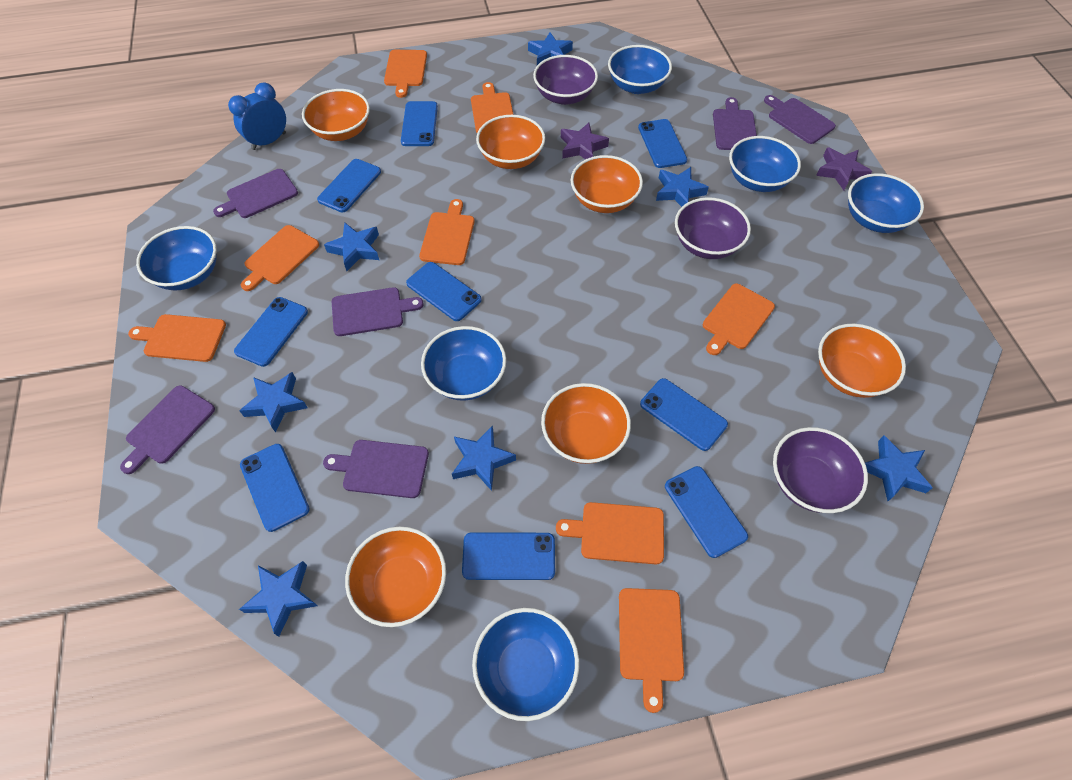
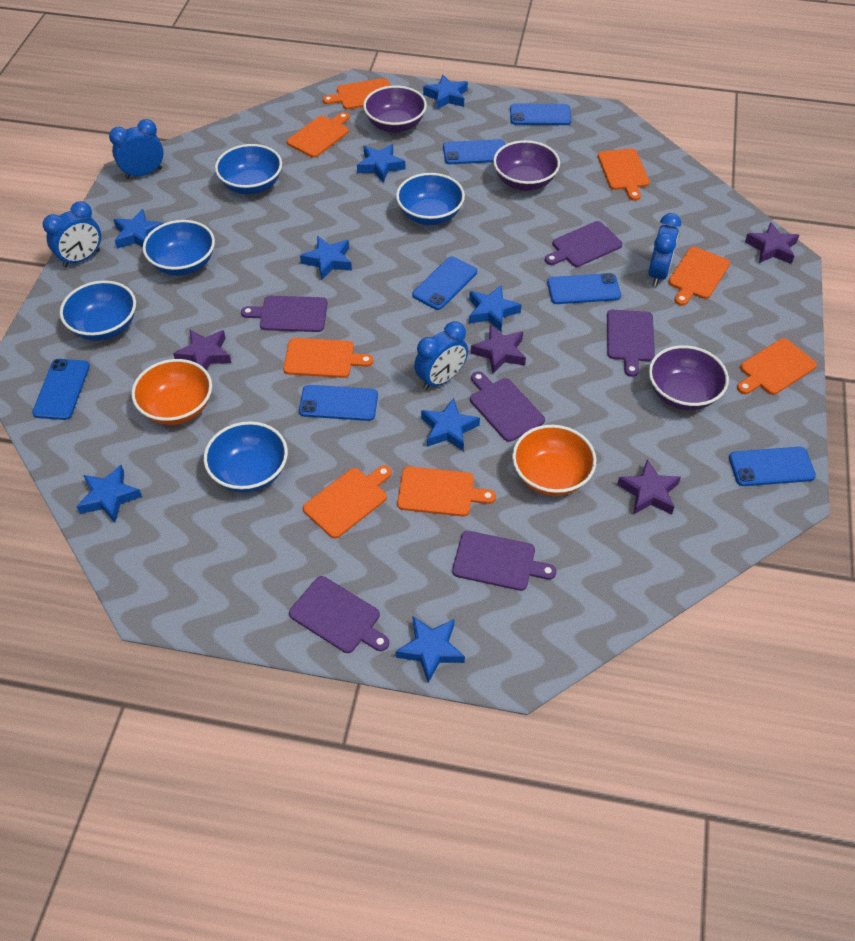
blue bowl: [136,226,217,290] [421,326,506,401] [472,608,579,721] [608,45,672,94] [729,136,801,192] [848,173,924,233] = 6 -> [60,281,136,341] [143,220,215,276] [204,421,288,493] [215,144,282,195] [396,173,465,225] = 5
blue clock: [228,82,286,150] = 1 -> [43,201,101,268] [109,119,164,179] [414,322,468,390] [648,213,681,287] = 4
blue phone: [234,297,308,367] [240,444,310,532] [317,159,381,212] [401,101,438,146] [406,262,482,321] [462,532,555,580] [638,119,687,168] [640,378,728,451] [665,466,748,558] = 9 -> [32,359,90,420] [299,385,378,421] [412,256,477,310] [443,139,505,164] [510,104,571,125] [547,273,621,304] [729,447,816,486] = 7
blue star: [239,372,308,433] [239,561,318,637] [324,222,379,271] [452,425,516,491] [528,32,573,65] [656,167,709,207] [865,436,933,501] = 7 -> [77,465,142,522] [113,209,164,249] [300,236,352,280] [357,144,405,182] [396,617,465,683] [421,398,480,451] [423,75,468,110] [469,285,522,331] = 8
orange bowl: [302,89,370,141] [345,527,446,627] [476,115,545,169] [541,383,631,464] [571,155,643,213] [818,324,906,398] = 6 -> [131,359,212,425] [512,425,597,496] = 2
purple star: [561,122,609,159] [816,147,872,190] = 2 -> [173,330,231,370] [471,325,526,374] [617,459,681,515] [745,222,799,264] = 4

